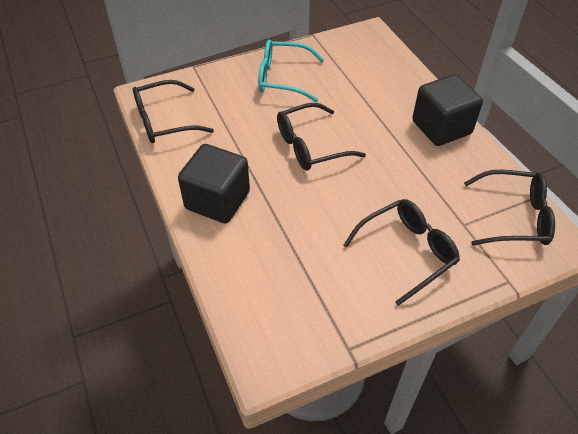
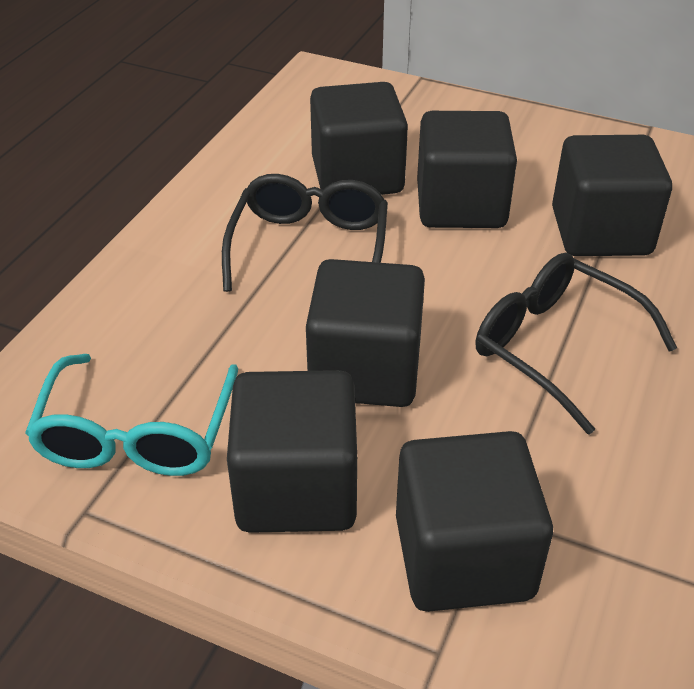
black cube: [178,144,250,223] [412,74,483,146] = 2 -> [227,370,357,533] [306,259,425,407] [310,82,408,195] [396,431,553,612] [417,111,517,228] [552,135,672,256] = 6
black glasses: [133,80,214,143] [277,103,366,171] [343,199,460,306] [464,170,555,245] = 4 -> [222,174,388,292] [475,253,677,435] = 2

